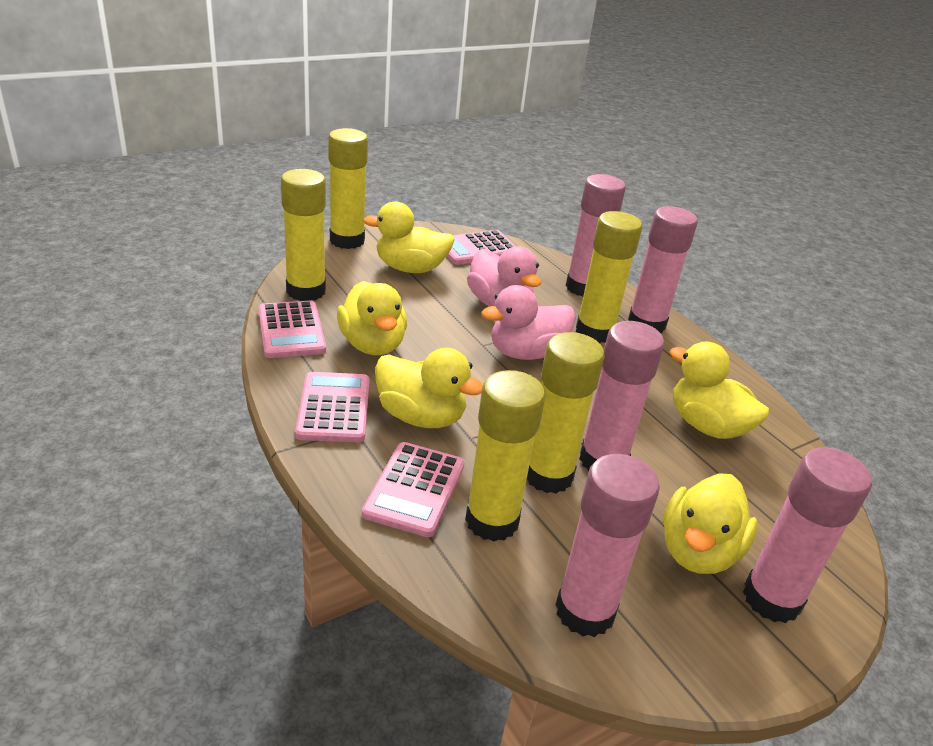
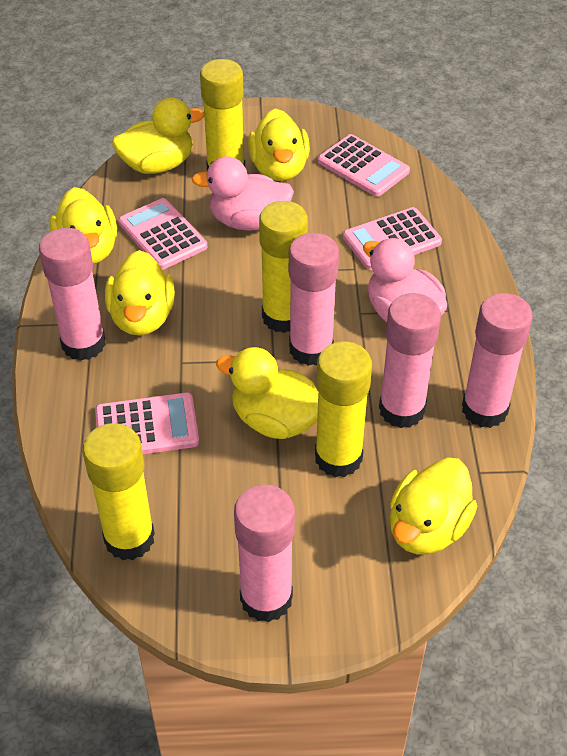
yellow duck: [337,281,407,355] [363,202,455,273] [375,348,483,428] [663,473,757,574] [670,341,769,439] = 5 -> [50,187,117,264] [105,250,175,335] [112,98,204,174] [216,347,318,439] [248,109,310,181] [390,457,477,555] = 6
yellow glue stick: [281,169,326,301] [328,128,368,249] [465,370,545,542] [527,332,605,494] [576,211,642,343] = 5 -> [83,423,155,560] [200,59,245,171] [259,201,308,333] [315,341,372,477] = 4

